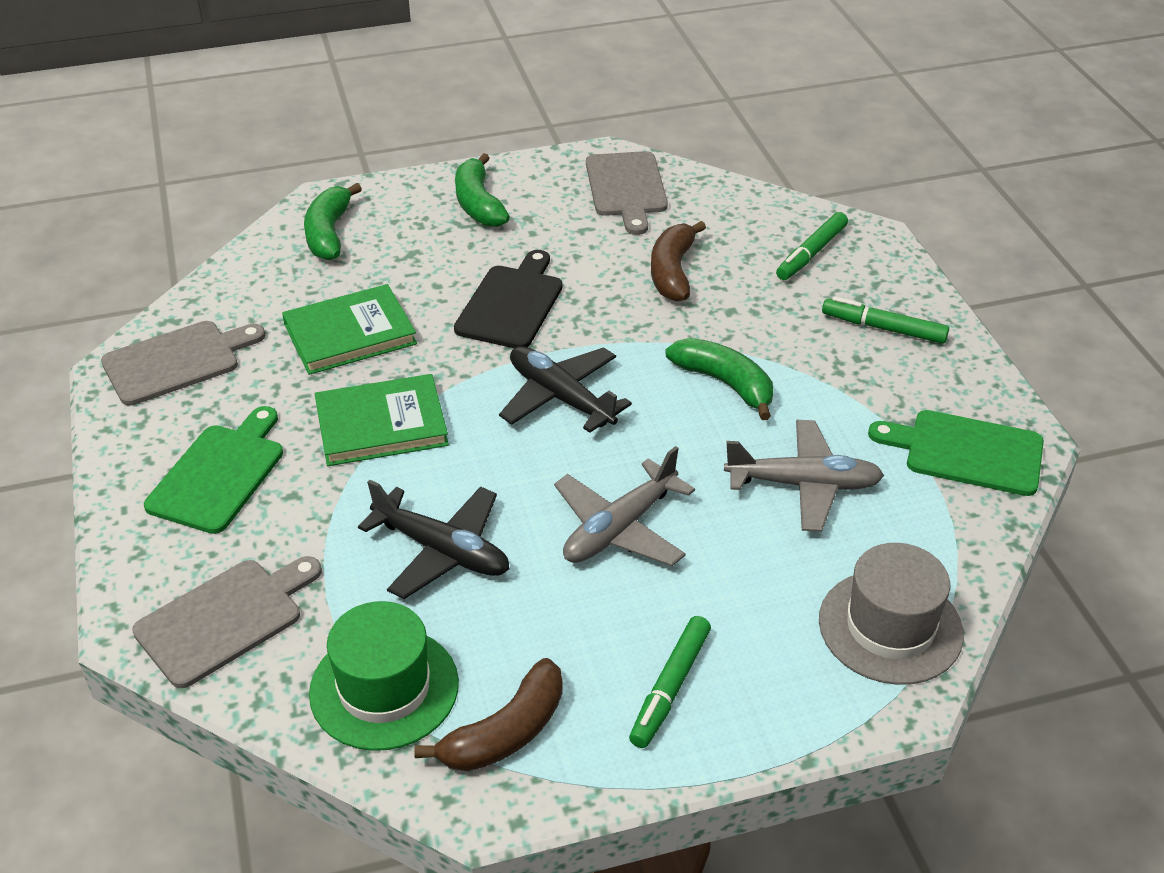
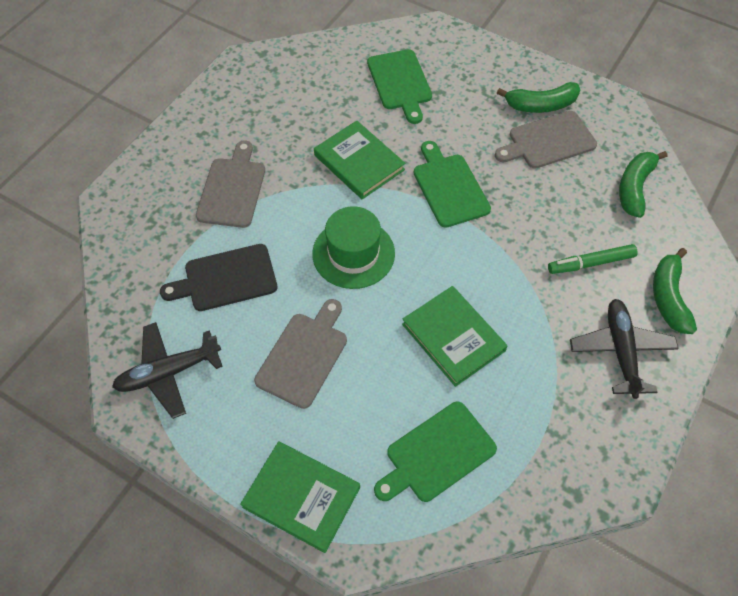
brown banana: [414,658,563,771] [651,221,706,302] = 2 -> none = 0
green book: [282,284,417,375] [315,374,449,466] = 2 -> [240,441,360,553] [314,120,405,199] [402,286,507,387] = 3
green cutting board: [144,406,283,534] [868,410,1044,496] = 2 -> [367,49,432,124] [374,402,497,502] [414,141,491,228] = 3
green marker: [629,616,711,748] [776,212,848,280] [822,297,949,344] = 3 -> [548,244,638,274] = 1
grey hat: [819,543,964,685] = 1 -> none = 0
grey plane: [554,446,695,566] [724,420,884,532] = 2 -> none = 0

